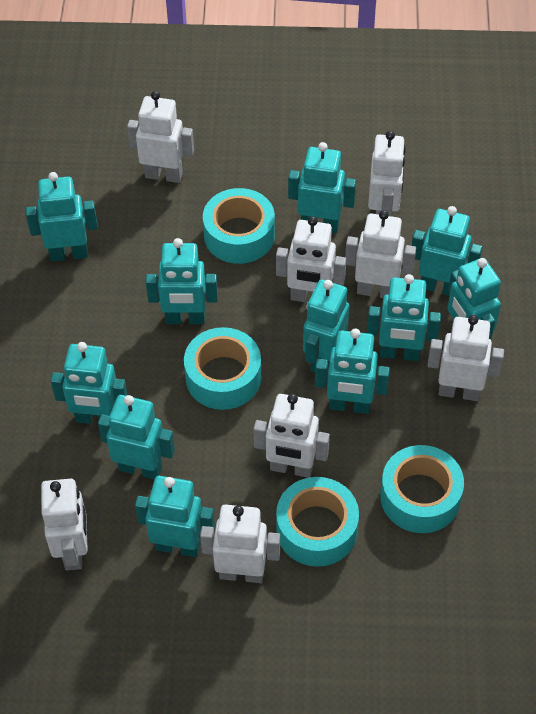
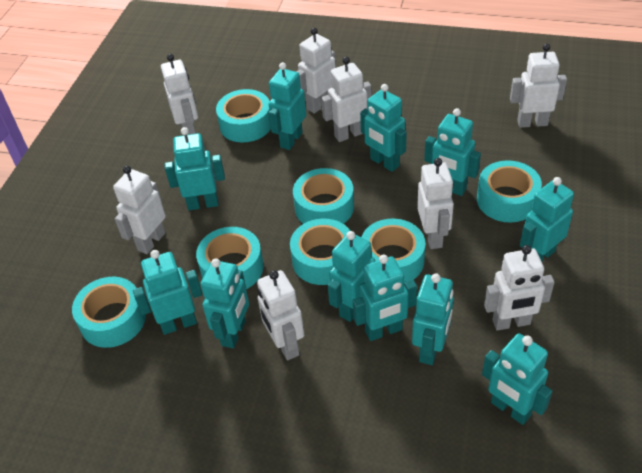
turquoise tape: [184,327,261,410] [203,188,275,264] [276,477,359,567] [380,445,464,533] = 4 -> [72,277,146,348] [196,227,264,289] [216,89,271,142] [290,219,350,285] [293,168,354,224] [361,219,425,282] [477,160,542,223] = 7

